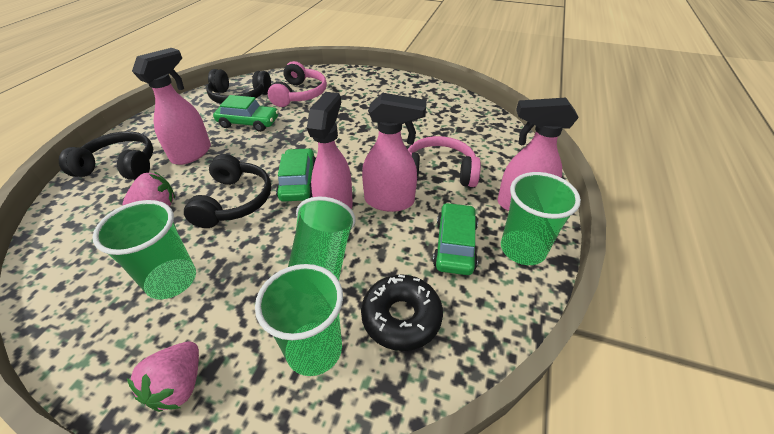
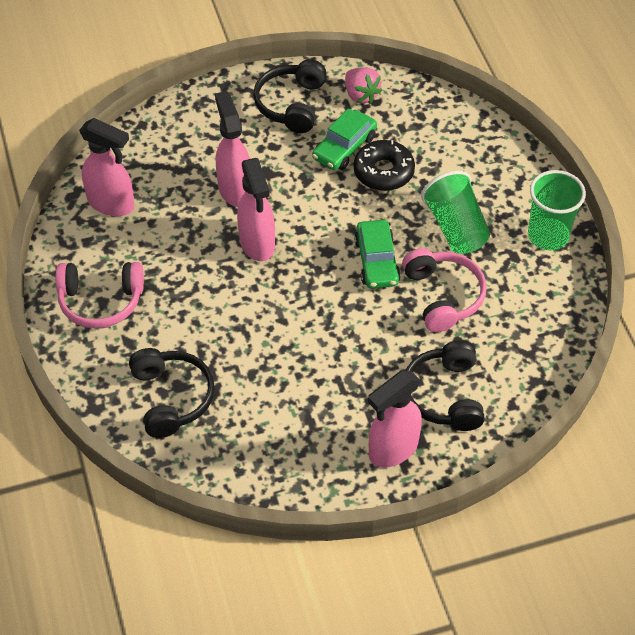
green car: [213,95,279,132] [276,148,316,202] [433,203,478,275] = 3 -> [312,108,377,170] [354,220,401,289] = 2
green cup: [92,200,196,299] [255,264,343,376] [288,197,356,281] [501,172,581,265] = 4 -> [421,171,490,254] [528,170,586,250] = 2
pink strawberry: [122,172,175,206] [127,342,199,412] = 2 -> [345,68,383,104] = 1

